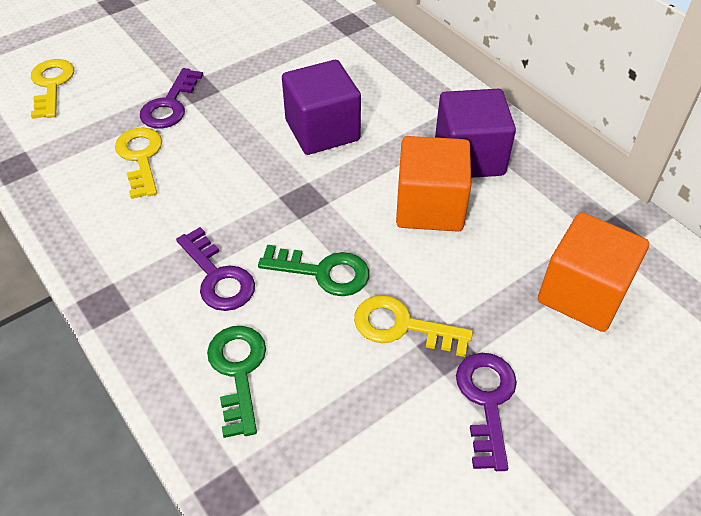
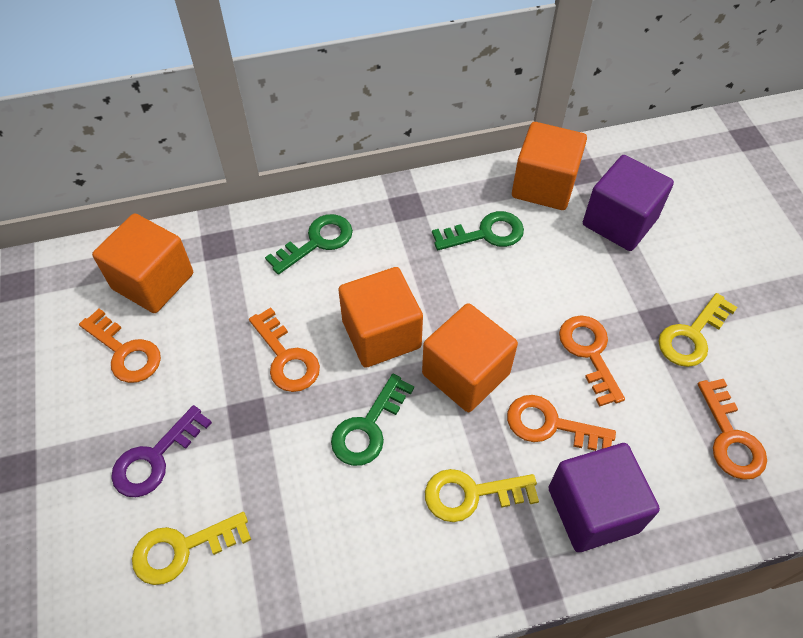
green key: [207,326,266,438] [258,245,369,296] = 2 -> [265,214,353,275] [331,374,414,466] [432,211,524,250] = 3
orange cube: [396,136,471,232] [538,212,649,332] = 2 -> [92,213,193,313] [338,267,423,368] [422,303,518,412] [512,122,587,210] = 4
orange key: none = 0 -> [79,309,161,383] [249,308,320,392] [507,395,616,451] [559,316,625,407] [698,379,767,480] = 5
purple key: [140,68,203,129] [176,227,255,311] [456,353,517,471] = 3 -> [111,405,212,497] = 1

